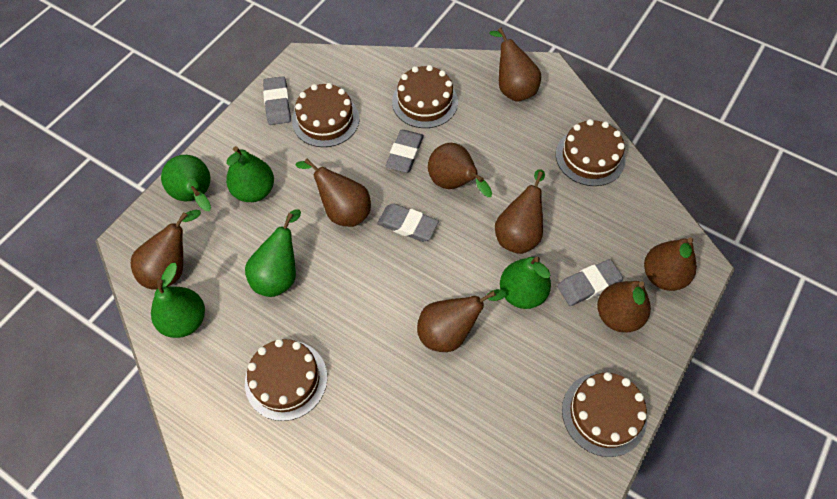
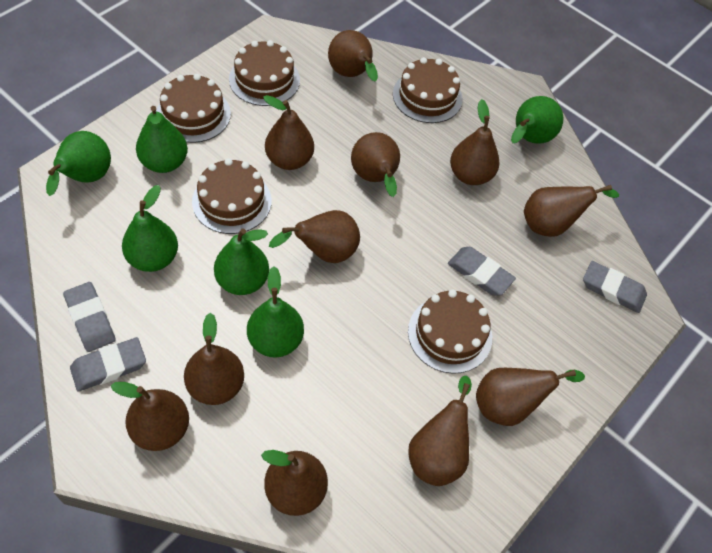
brown pear: [131,210,201,290] [295,159,371,227] [417,289,506,352] [428,143,492,197] [489,28,541,102] [495,169,545,254] [597,281,651,333] [644,238,697,291] = 8 -> [111,382,189,451] [184,313,244,405] [261,450,328,516] [263,95,314,170] [269,210,360,263] [328,30,378,82] [351,132,400,197] [408,376,472,486] [450,99,500,185] [476,368,585,426] [524,185,619,237] = 11
green pear: [151,263,205,338] [161,155,211,211] [226,146,274,202] [245,210,301,297] [500,257,551,309] = 5 -> [46,131,111,196] [122,185,178,272] [136,106,188,173] [214,228,269,295] [247,266,304,357] [511,96,563,144] = 6

